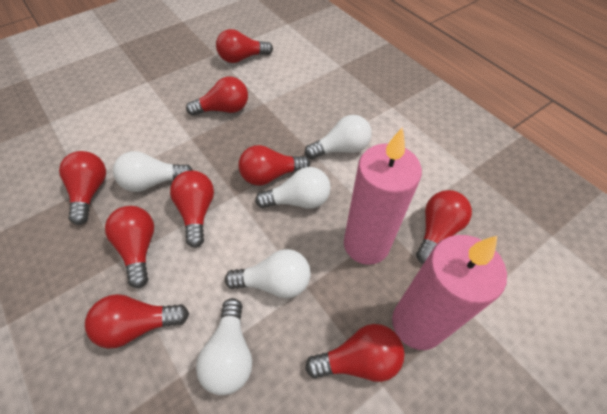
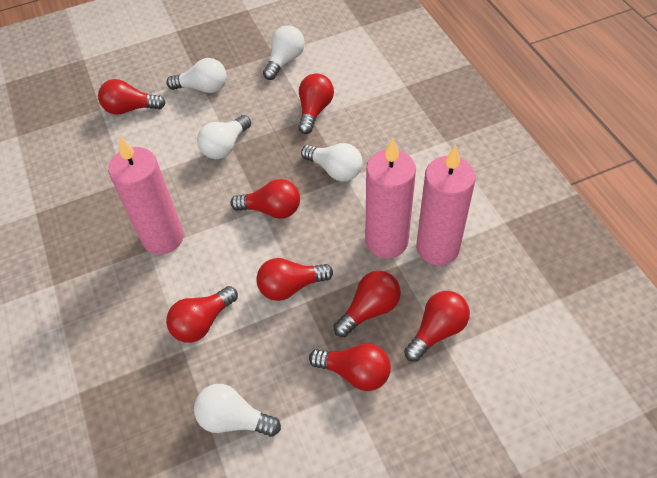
pink candle: [344,127,422,265] [392,235,507,350] = 2 -> [108,136,184,254] [365,139,416,259] [416,145,476,265] = 3
red light bulb: [59,151,106,225] [85,294,189,349] [105,206,154,288] [170,171,214,248] [186,77,248,116] [216,29,273,63] [238,145,310,186] [305,324,404,382] [416,190,472,264] = 9 -> [98,79,166,115] [166,286,238,343] [230,179,300,219] [256,258,333,301] [298,73,334,134] [309,343,391,391] [334,271,401,337] [404,291,470,362] = 8

